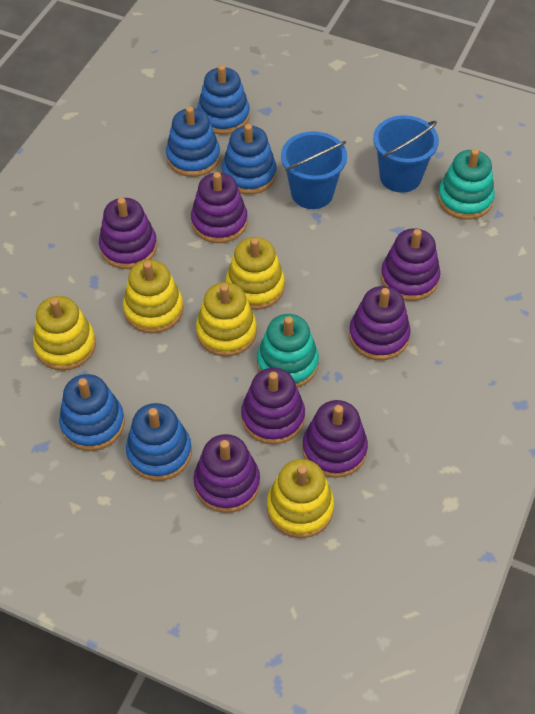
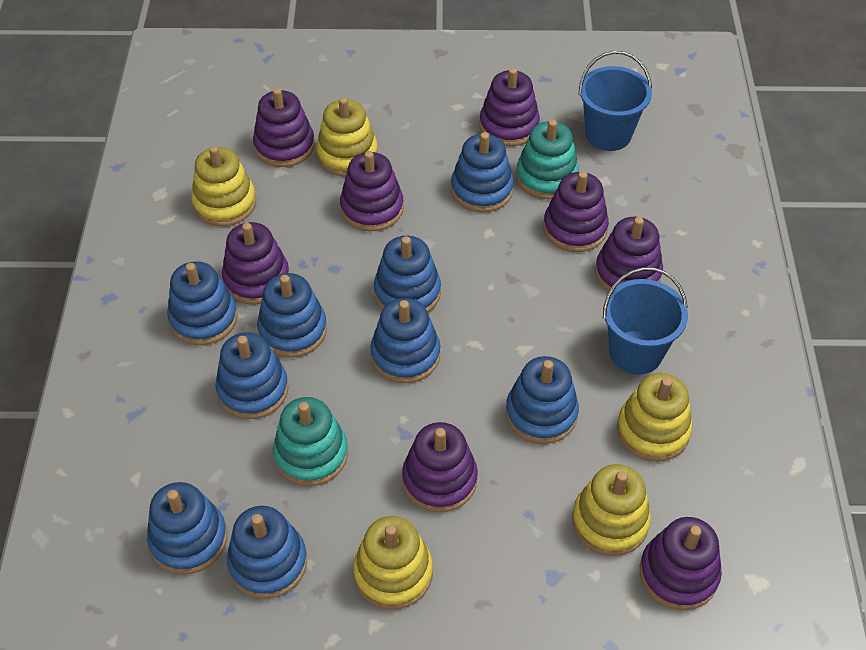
blue stacking toy: [59,374,125,451] [126,403,192,481] [166,106,220,177] [197,65,250,134] [222,124,277,194] = 5 -> [147,482,227,574] [167,261,238,345] [215,333,289,419] [227,506,307,599] [257,273,327,358] [370,298,440,383] [374,236,441,312] [451,132,514,213] [506,356,579,444] = 9
purple stacking toy: [99,198,157,269] [191,172,248,243] [193,434,260,513] [241,368,305,444] [302,400,368,478] [349,286,411,360] [381,228,440,301] = 7 -> [222,222,289,305] [253,88,315,167] [340,151,404,231] [402,422,478,512] [479,68,540,146] [543,171,609,252] [595,217,663,292] [640,517,722,610] = 8

